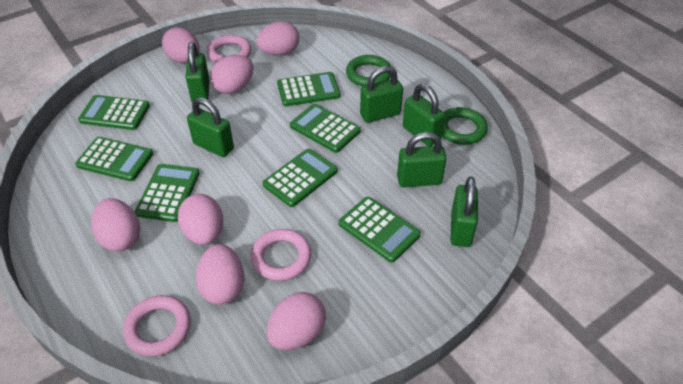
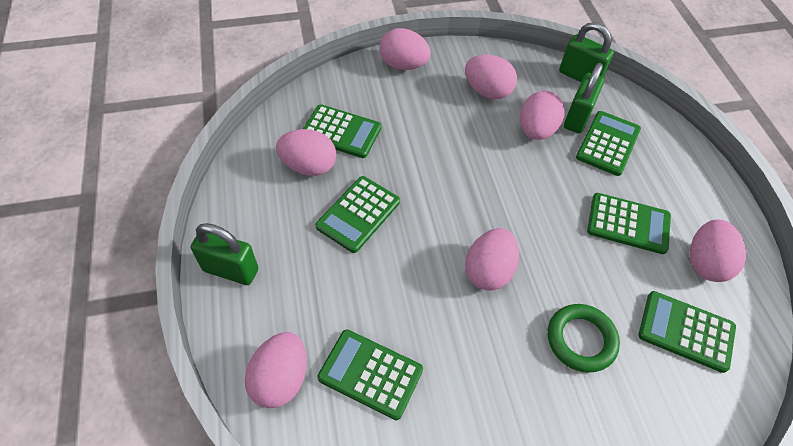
green calculator: [75,137,153,181] [78,95,150,130] [135,164,200,222] [262,149,338,207] [277,72,341,106] [290,104,361,153] [339,197,421,263] = 7 -> [303,104,382,158] [316,176,400,253] [318,329,423,420] [576,111,641,176] [587,193,671,254] [638,291,736,373] = 6
green padlock: [185,42,210,102] [187,97,234,157] [360,66,403,123] [397,132,447,188] [403,84,445,146] [451,177,478,247] = 6 -> [191,223,258,285] [559,22,614,82] [564,63,604,133] = 3
green ring: [346,55,391,86] [442,107,488,145] = 2 -> [548,304,620,373] = 1
pink ring: [123,295,191,357] [207,35,251,63] [251,229,311,281] = 3 -> none = 0

